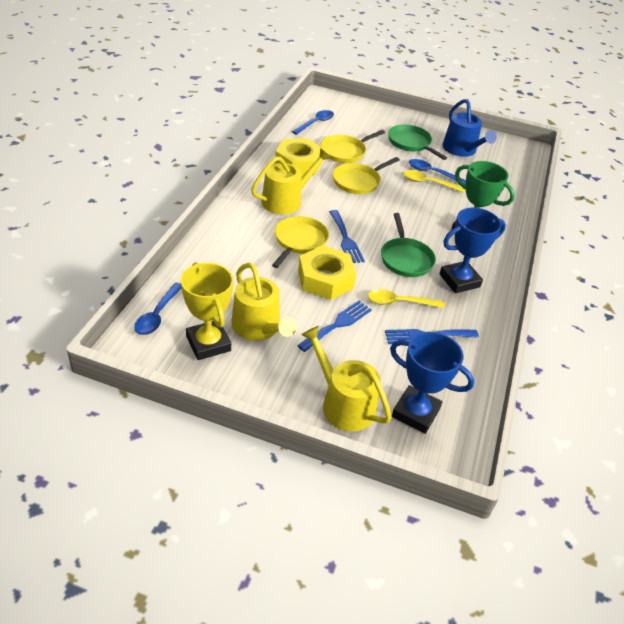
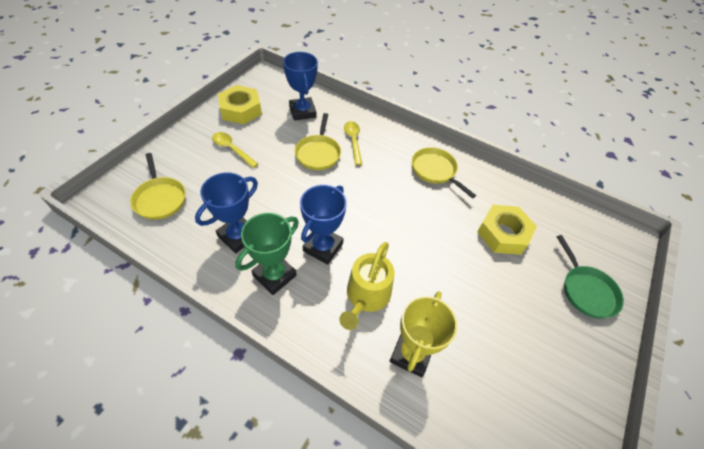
blue fork: [297,301,372,352] [329,210,365,263] [385,329,479,344] = 3 -> none = 0
blue spoon: [134,283,181,335] [292,110,334,135] [409,159,466,185] = 3 -> none = 0
blue trophy: [390,332,474,434] [439,208,506,293] = 2 -> [195,172,258,253] [283,52,318,121] [300,185,347,265] = 3
blue watering can: [443,99,497,157] = 1 -> none = 0
green pan: [381,213,436,277] [388,125,447,160] = 2 -> [557,235,624,318] = 1
yellow watering can: [231,263,297,341] [251,148,331,214] [301,326,392,432] = 3 -> [339,242,394,330] = 1

